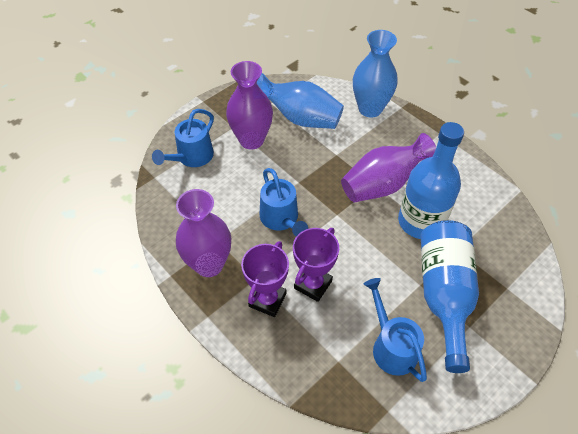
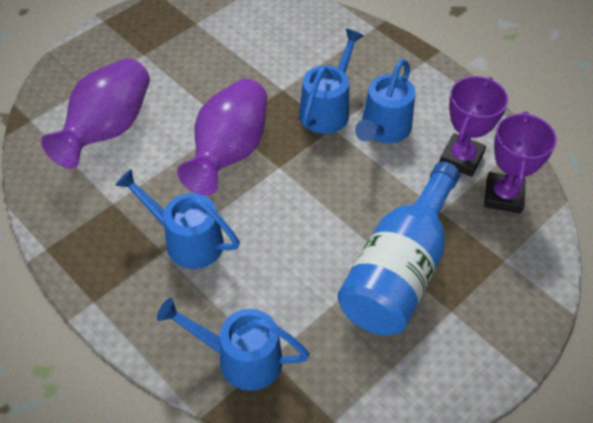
blue bottle: [398,122,464,239] [420,220,479,373] = 2 -> [337,162,460,336] = 1
blue vase: [257,73,344,129] [353,30,398,118] = 2 -> none = 0
blue watering can: [152,109,214,167] [260,168,308,236] [364,278,427,382] = 3 -> [115,169,240,269] [157,298,309,391] [299,29,364,134] [355,59,415,143] = 4
purple vase: [176,189,231,277] [226,61,273,150] [341,133,436,202] = 3 -> [41,58,150,169] [177,79,267,195] = 2

